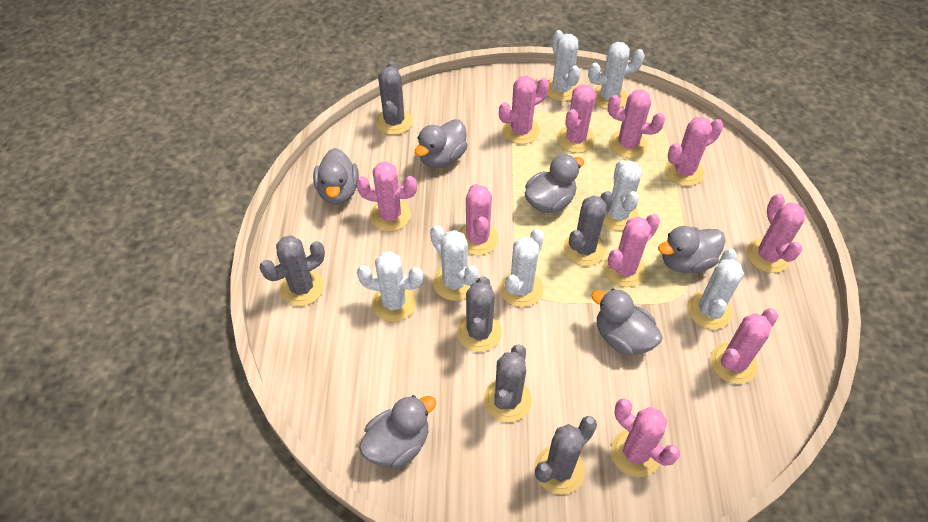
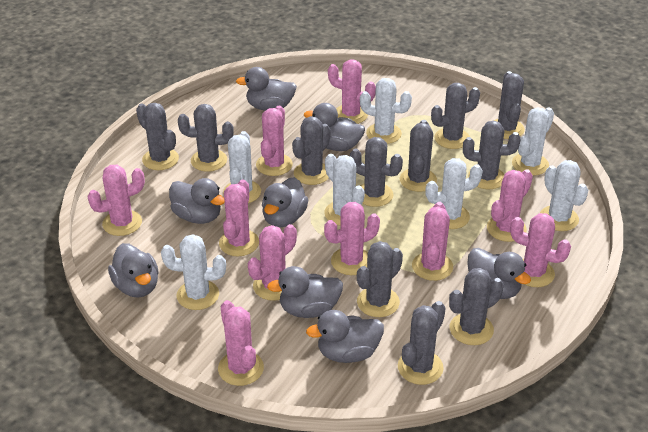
grey cactus: [260,236,325,306] [376,61,413,135] [457,276,502,352] [484,344,532,422] [534,416,597,495] [564,191,614,266] = 6 -> [136,103,179,170] [178,104,234,172] [292,116,331,185] [350,137,403,207] [357,241,403,317] [398,301,446,385] [400,120,437,192] [431,83,480,149] [449,268,504,345] [463,121,521,189] [494,71,525,139] = 11
grey duck: [313,148,359,205] [359,395,436,469] [415,119,468,168] [525,154,584,213] [591,289,663,356] [658,226,725,273] = 6 -> [108,243,159,298] [169,178,225,224] [236,67,297,111] [262,177,308,227] [267,266,343,318] [304,103,365,151] [306,310,384,363] [467,248,531,299] = 8

